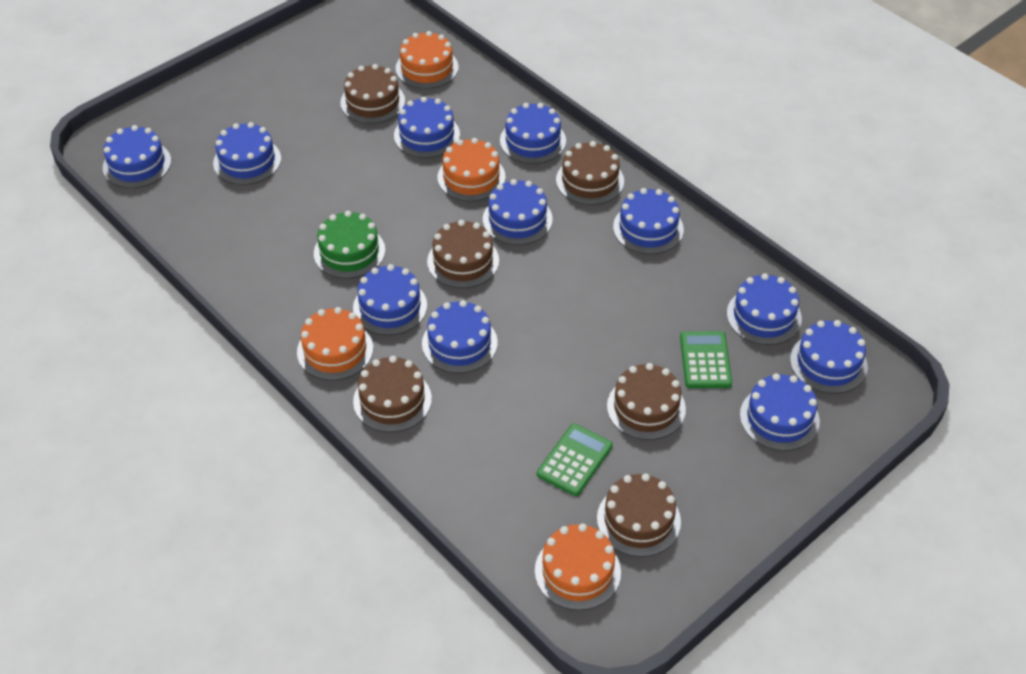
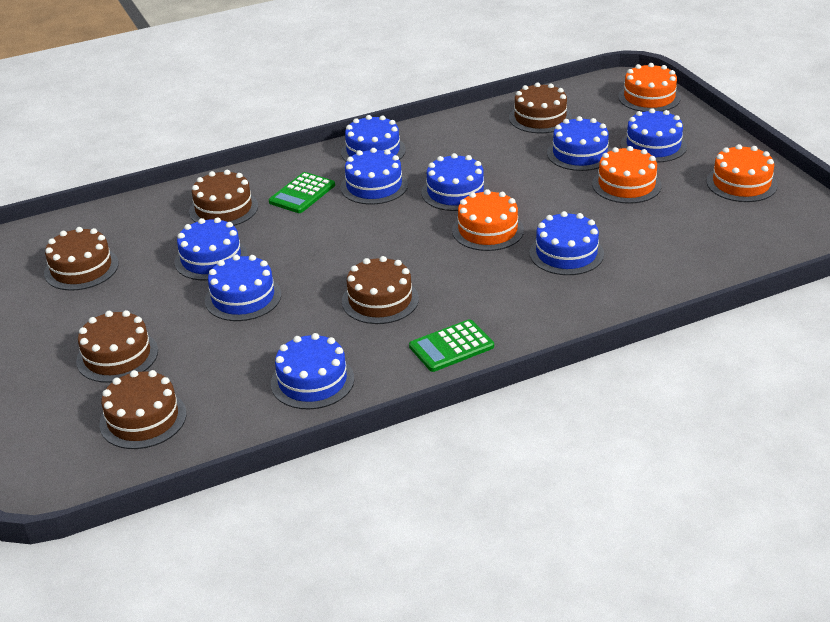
blue cake: [103,125,171,188] [213,122,281,185] [353,264,427,335] [394,97,460,158] [422,300,498,373] [483,179,553,245] [500,103,566,164] [613,188,684,254] [727,273,802,345] [740,373,820,451] [790,320,868,394] = 11 -> [175,217,248,280] [205,254,281,321] [271,333,354,409] [340,148,408,204] [341,115,406,161] [421,153,490,211] [529,211,604,275] [547,116,612,171] [620,108,687,163] = 9
green cake: [314,211,385,279] = 1 -> none = 0

